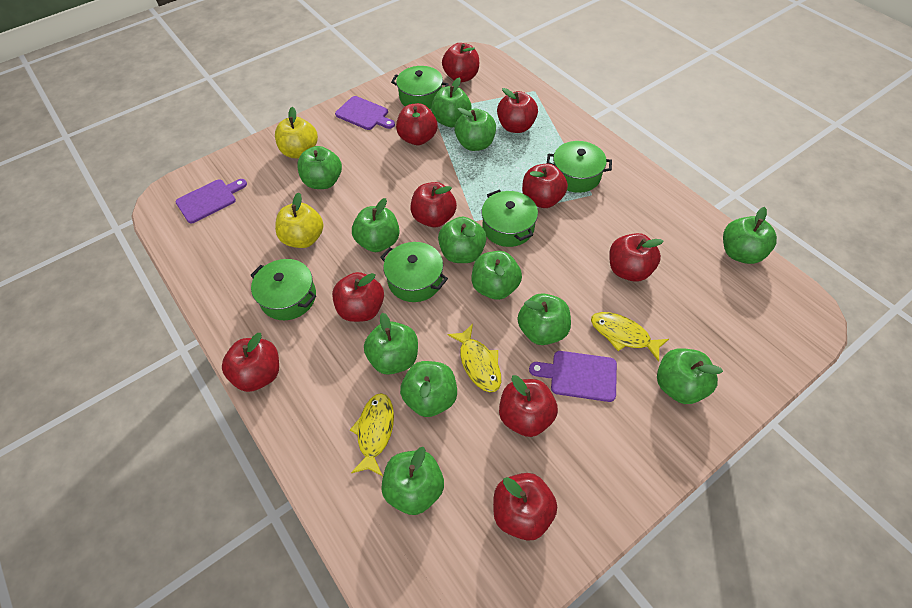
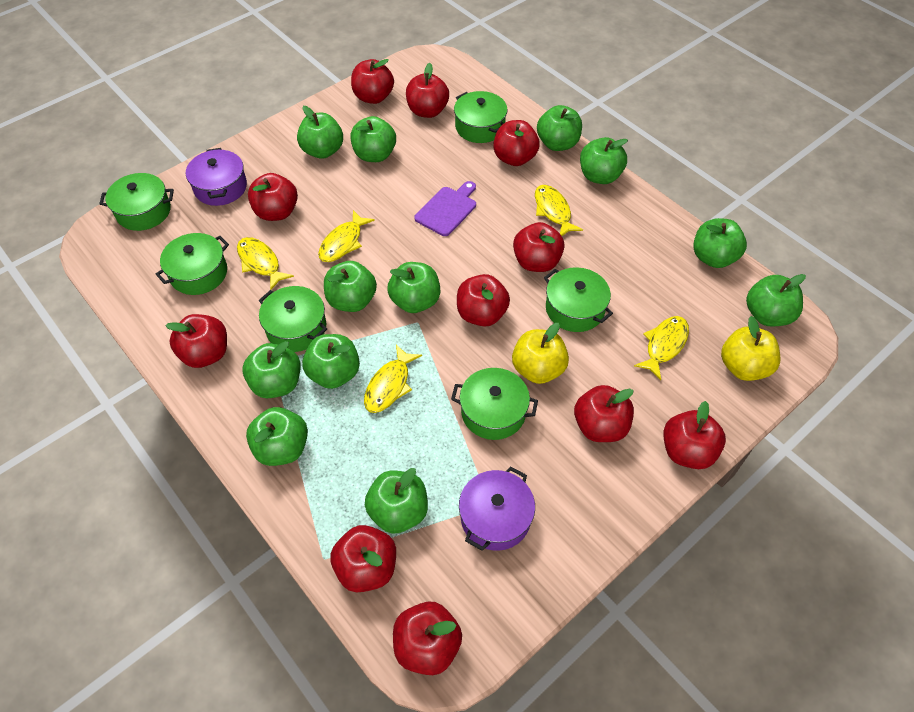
green pot: [250,259,316,320] [380,242,448,302] [391,66,449,109] [482,190,538,247] [547,141,612,193] = 5 -> [99,173,174,231] [156,233,229,295] [259,286,327,352] [451,368,538,440] [454,91,507,143] [544,267,613,332] = 6
purple cutting board: [176,179,247,223] [335,96,395,130] [529,351,617,402] = 3 -> [414,181,476,236] = 1
purple pot: none = 0 -> [186,148,247,206] [459,466,535,551] = 2
red apple: [222,333,279,392] [332,272,384,322] [396,103,437,145] [411,182,457,227] [442,43,479,83] [493,473,557,541] [497,88,538,133] [499,375,558,437] [522,164,568,208] [609,233,664,282] = 10 -> [166,314,227,368] [248,173,298,221] [331,525,396,592] [351,59,394,104] [393,602,462,675] [406,63,449,118] [457,274,510,326] [493,120,540,166] [513,222,565,272] [574,385,634,442] [663,401,726,469] = 11
yellow fish: [350,393,394,476] [447,324,501,392] [591,312,669,362] = 3 -> [237,237,294,290] [318,210,375,262] [364,345,422,413] [535,185,583,236] [634,316,689,380] = 5

